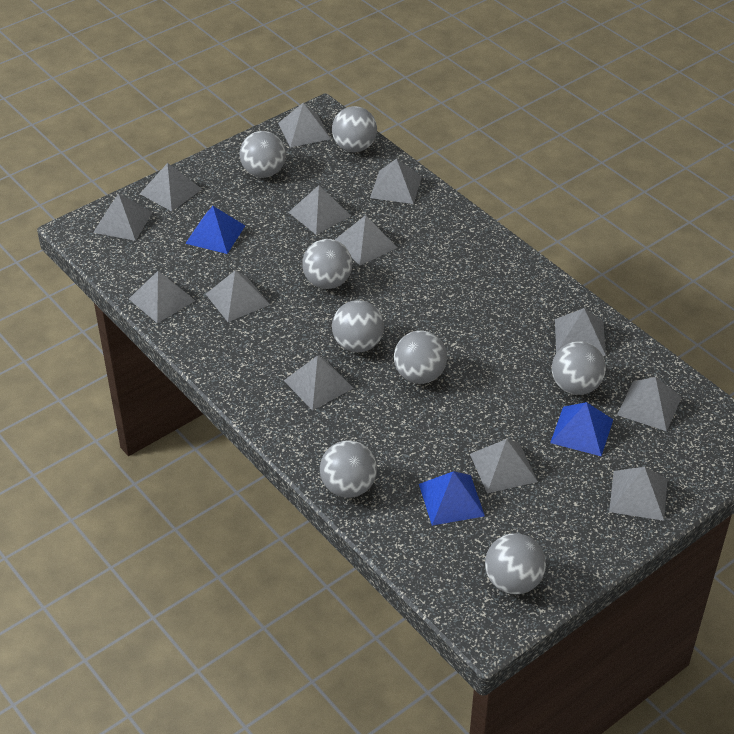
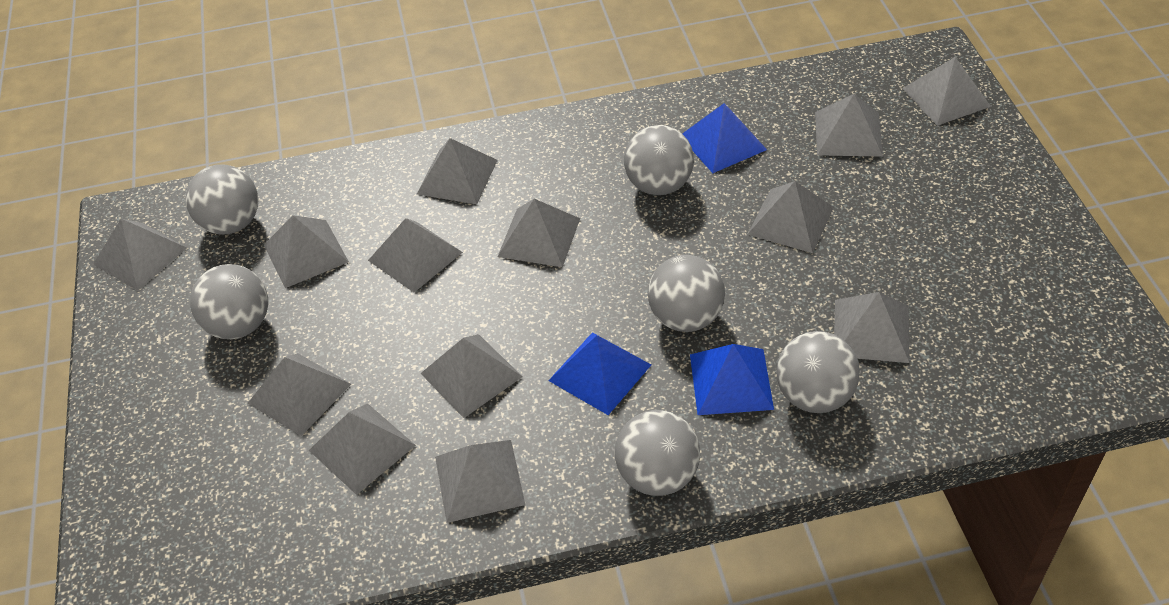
grey ball: [240,131,286,178] [302,239,352,289] [320,440,377,498] [332,106,377,152] [332,300,384,352] [394,330,447,384] [485,533,546,594] [552,341,606,395] = 8 -> [186,164,259,235] [190,264,268,339] [615,410,700,496] [624,125,694,195] [648,255,725,332] [776,331,860,413] = 6

